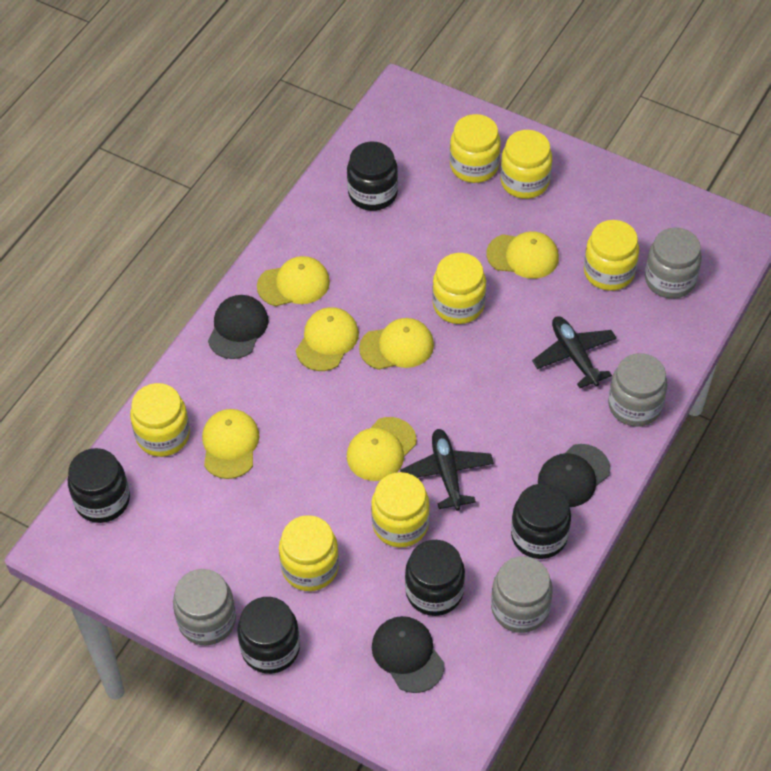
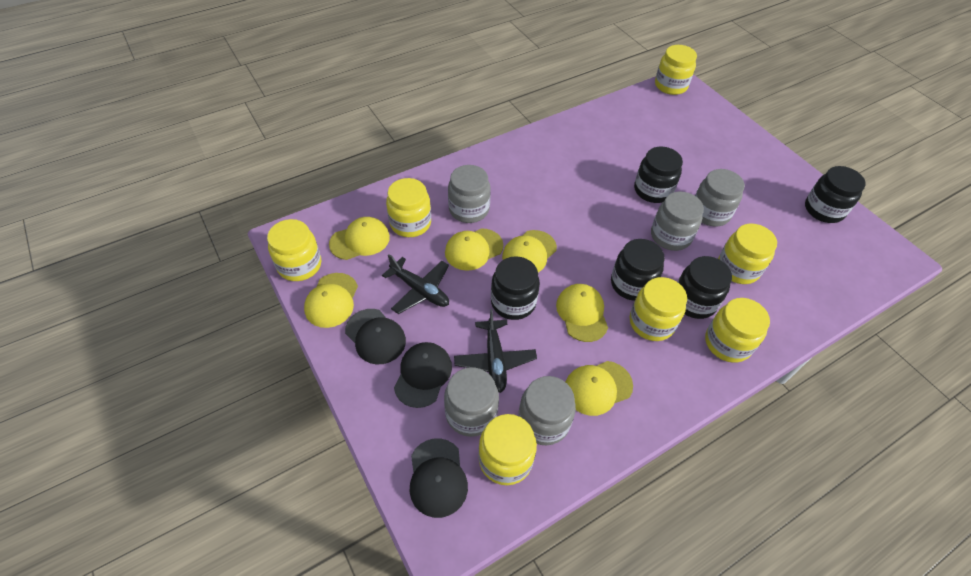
grey jar: [173,569,236,645] [491,556,553,633] [608,353,667,427] [645,228,702,299] = 4 -> [444,367,499,437] [448,165,491,223] [518,376,576,445] [651,192,704,251] [695,169,745,227] = 5

